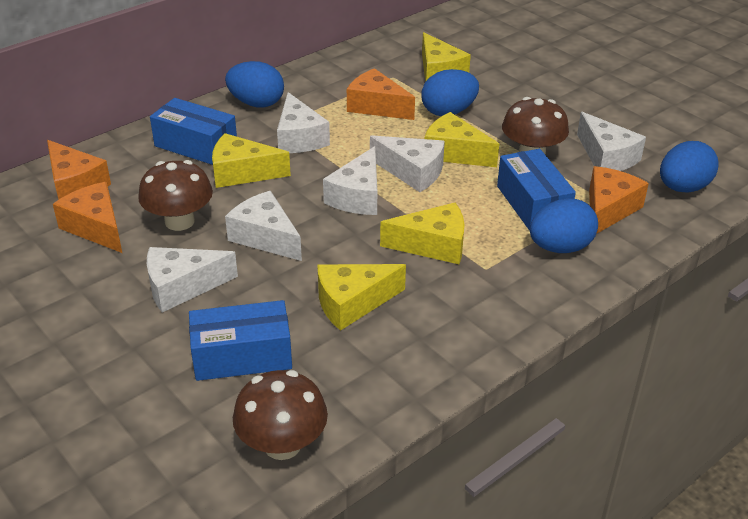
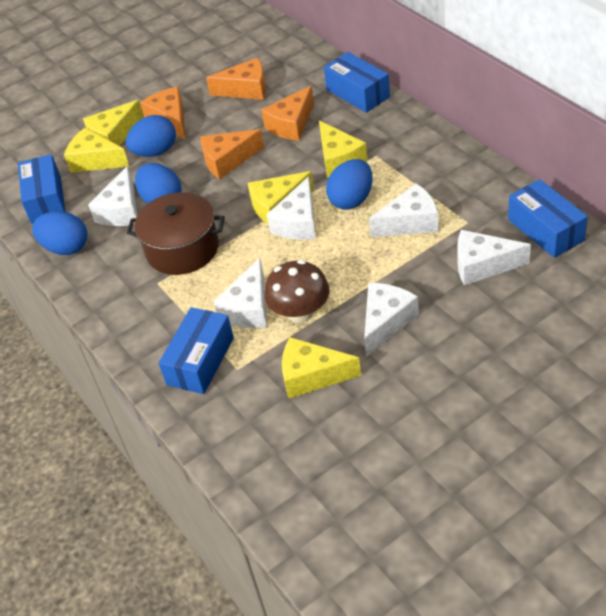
blue box: [150,98,237,165] [189,300,292,381] [497,149,576,231] = 3 -> [18,154,66,224] [159,307,234,394] [324,52,390,113] [508,179,588,258] = 4
brown mushroom: [138,160,213,231] [233,370,328,460] [502,97,569,155] = 3 -> [264,260,330,323] = 1
brown pot: none = 0 -> [127,192,225,275] = 1

